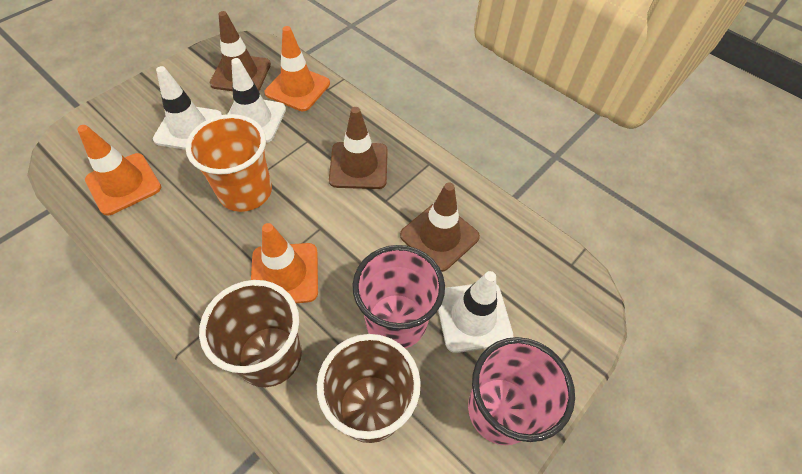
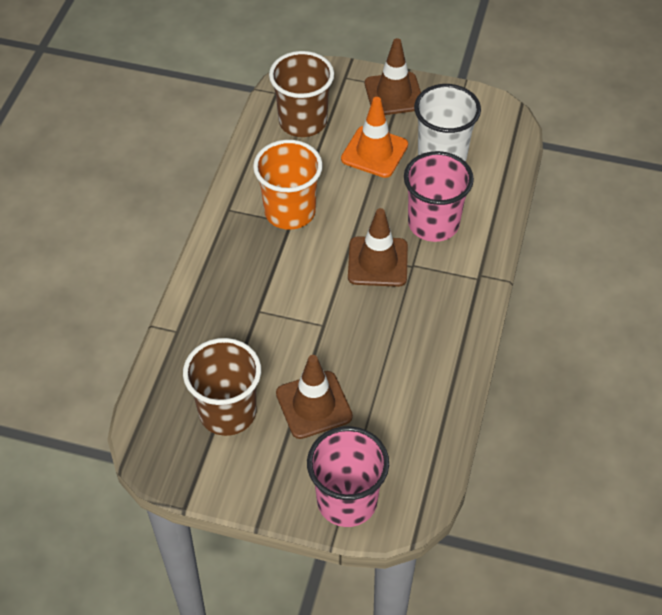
orange traffic cone: [77,125,161,215] [251,223,318,303] [264,26,330,111] = 3 -> [341,97,408,178] = 1
white cup: none = 0 -> [414,84,481,161] = 1
white traffic cone: [153,66,222,150] [228,58,286,143] [438,271,514,353] = 3 -> none = 0

